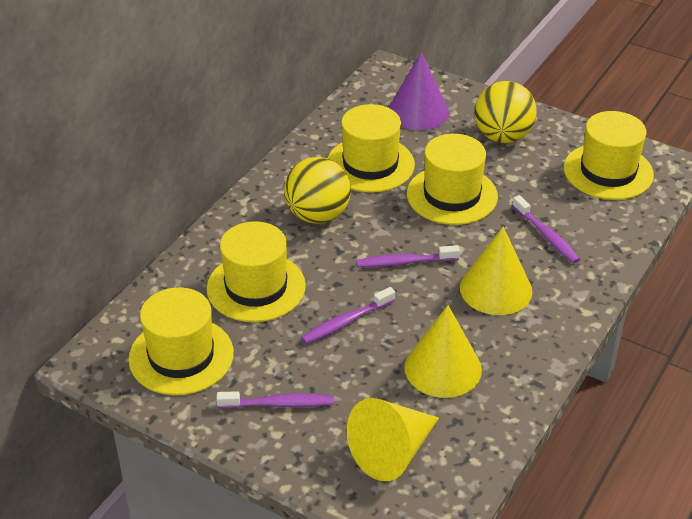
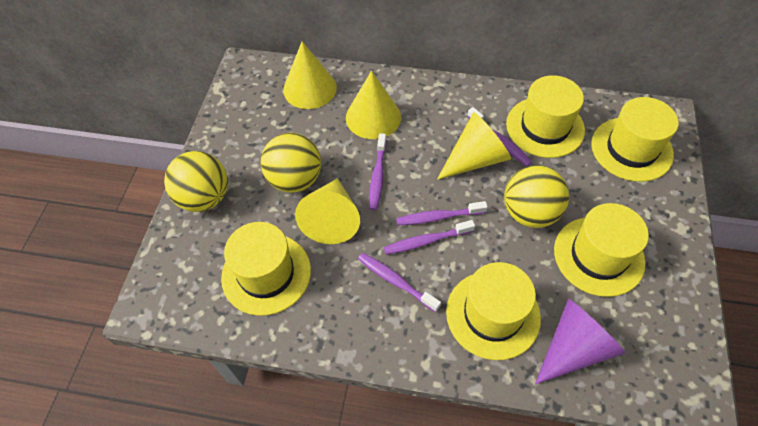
purple toothbrush: [216,391,334,409] [301,287,395,344] [356,245,460,268] [512,195,580,263] = 4 -> [358,253,441,312] [369,133,387,210] [384,220,475,255] [396,201,488,226] [467,107,532,166] = 5
yellow ball: [284,157,351,224] [474,81,537,143] = 2 -> [164,151,228,212] [261,133,321,193] [504,165,569,228] = 3
yellow cone: [347,398,439,481] [404,305,482,398] [460,227,532,315] = 3 -> [283,42,337,109] [295,178,360,244] [346,71,401,139] [437,112,511,180] = 4

